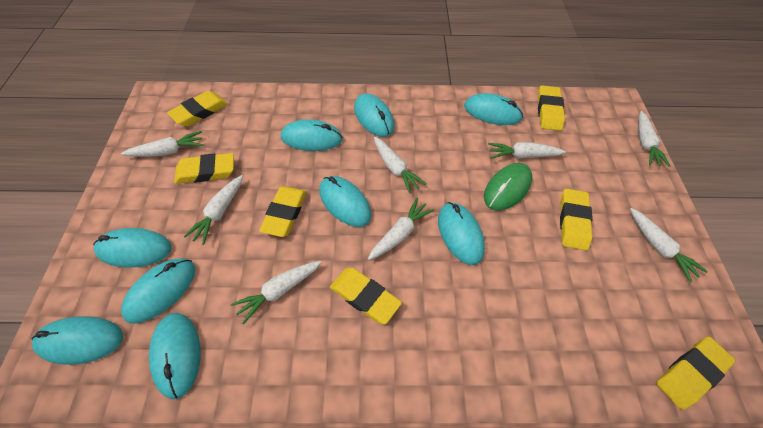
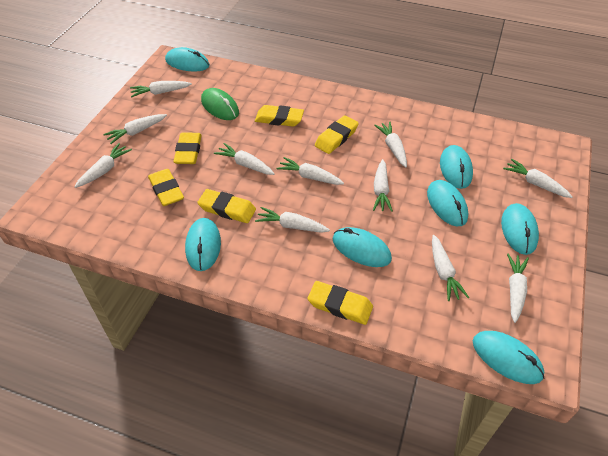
turquoise mouse: [31,316,123,365] [93,228,172,268] [121,258,195,324] [149,313,201,399] [281,119,343,151] [319,176,371,227] [354,93,395,137] [438,202,485,265] [464,93,523,125] = 9 -> [165,47,210,71] [185,218,221,271] [332,227,392,267] [427,180,468,226] [440,145,473,189] [473,331,544,384] [501,203,539,255] = 7
white carrot: [121,131,203,157] [183,175,243,245] [231,261,322,325] [368,198,435,260] [374,137,427,194] [488,142,566,159] [630,208,708,282] [638,111,670,167] = 8 -> [75,143,132,188] [103,114,167,144] [130,81,192,97] [214,143,275,175] [255,207,330,233] [276,157,344,185] [373,159,393,212] [374,122,407,167] [432,235,469,301] [503,159,573,198] [507,253,529,323] = 11
yellow eraser: [167,91,228,126] [174,153,234,184] [259,186,307,237] [330,268,402,324] [538,85,565,131] [560,188,593,251] [656,337,736,410] = 7 -> [148,169,184,206] [173,132,202,164] [197,189,256,223] [255,105,304,127] [307,281,373,325] [315,115,359,154] = 6

